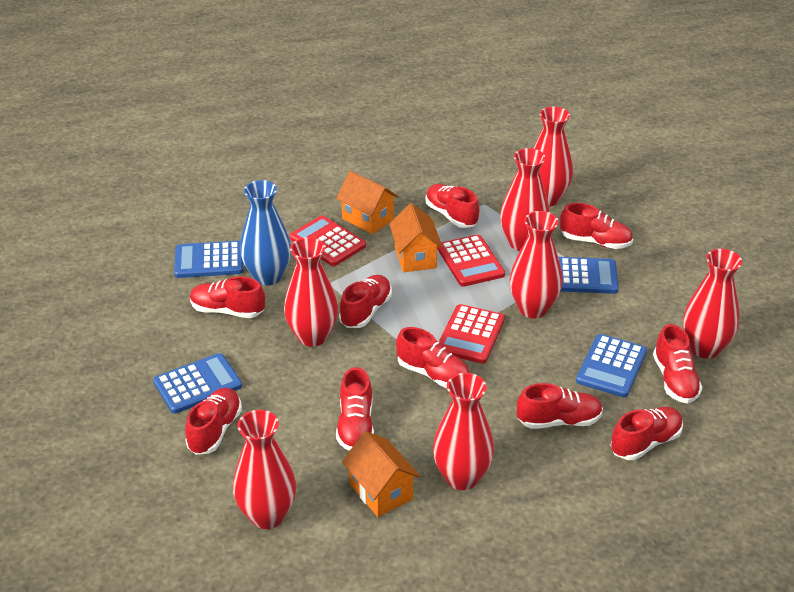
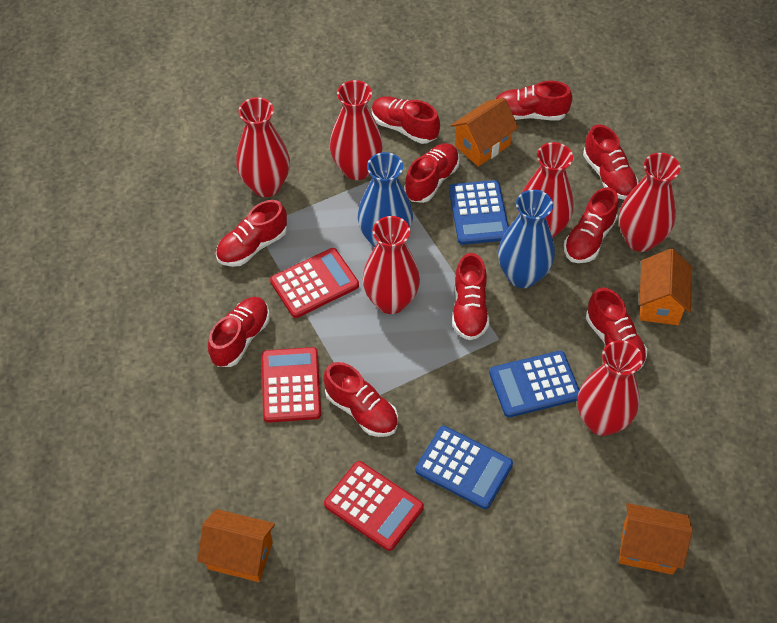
blue calculator: [153,353,242,414] [174,241,243,278] [558,257,619,294] [576,334,647,397] = 4 -> [415,426,513,509] [449,180,509,245] [489,351,580,418] = 3
blue vase: [240,180,291,286] = 1 -> [358,152,413,248] [498,190,555,288] = 2
orange house: [336,171,399,234] [342,431,420,517] [389,203,443,272] = 3 -> [197,509,275,582] [450,98,519,167] [619,503,693,575] [639,248,692,325] = 4
red vase: [233,410,296,529] [284,237,338,347] [433,373,494,490] [500,148,549,251] [509,211,563,318] [533,107,573,206] [683,249,742,359] = 7 -> [236,97,290,197] [330,80,383,180] [363,216,420,314] [519,142,573,238] [578,340,643,436] [619,153,681,252] = 6

